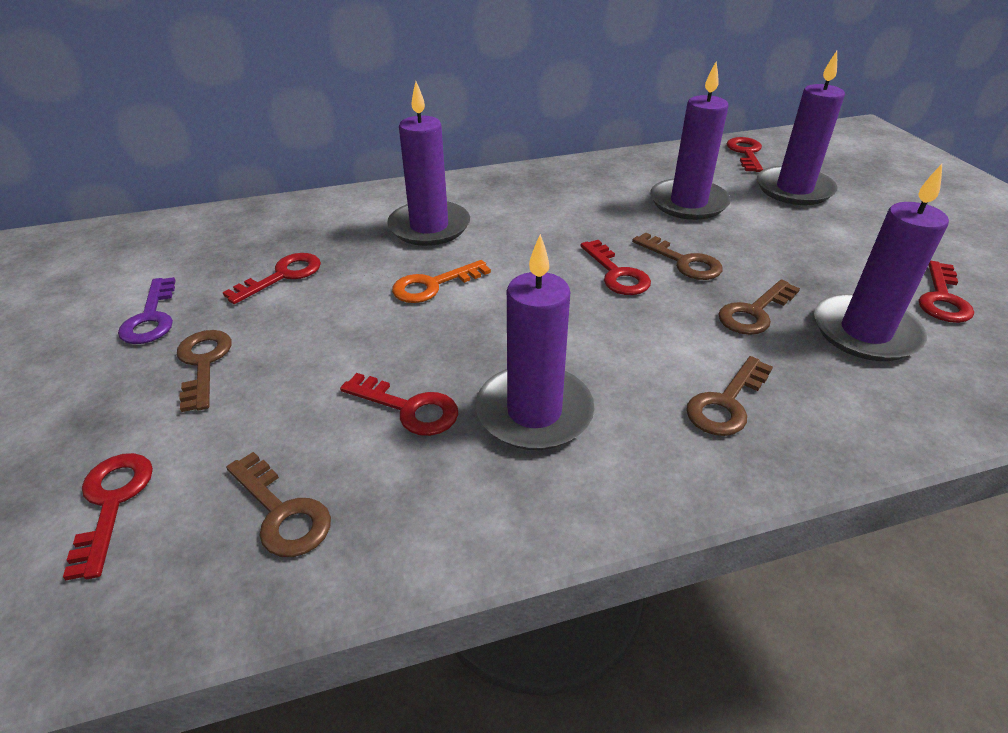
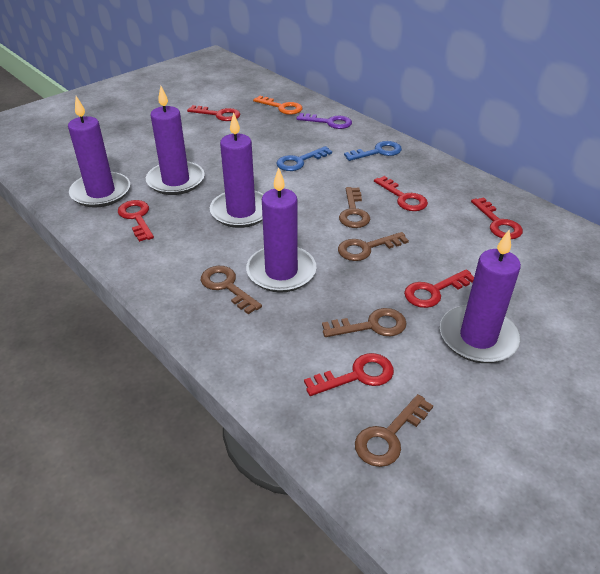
blue key: none = 0 -> [276,146,332,171] [344,141,402,161] = 2

